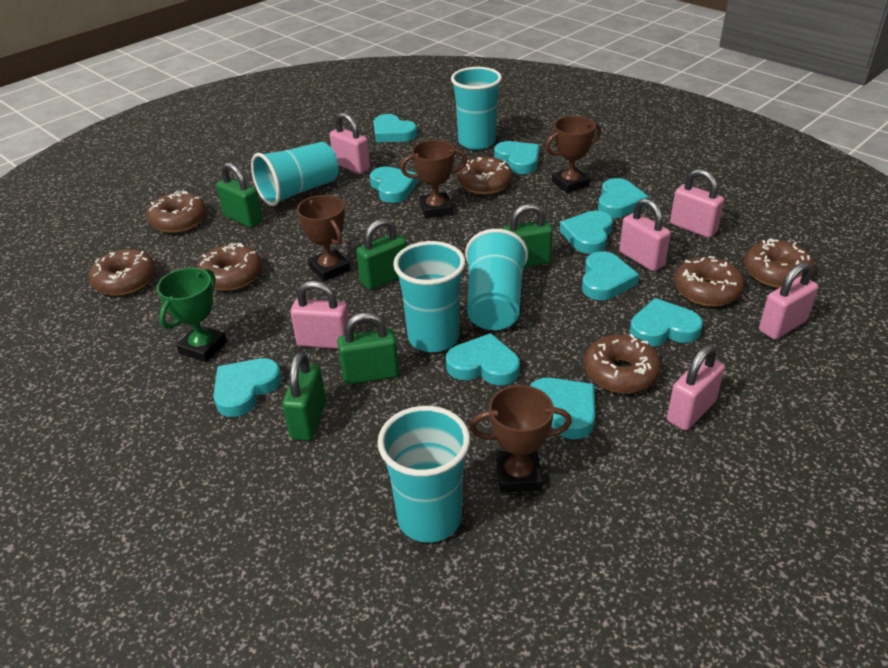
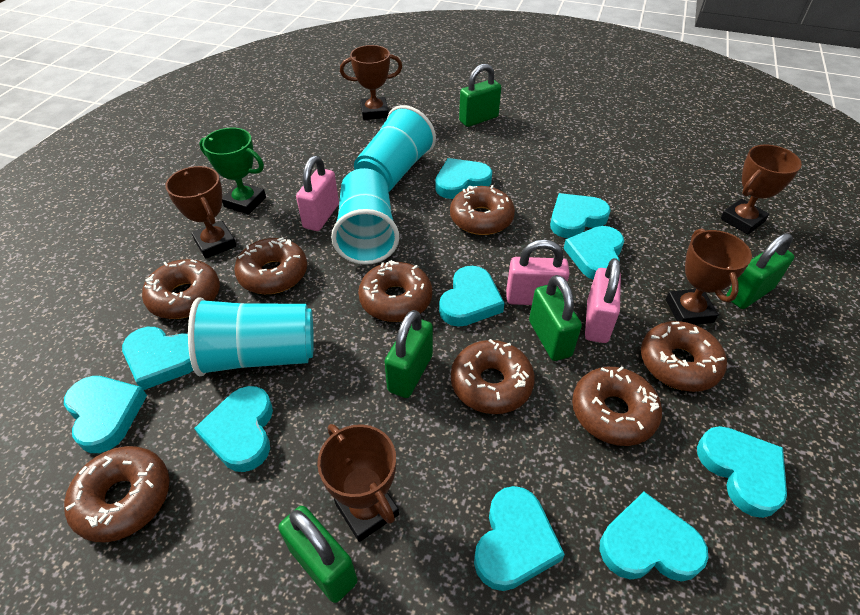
brown donut: [88,249,156,295] [147,191,207,233] [197,242,262,291] [457,157,513,194] [584,334,661,393] [674,256,745,306] [744,239,815,288] = 7 -> [64,446,170,542] [142,259,220,319] [234,237,307,294] [358,260,432,322] [450,185,515,235] [451,339,535,414] [572,366,662,446] [641,321,727,392] = 8
brown trophy: [297,195,351,281] [400,140,467,218] [469,385,572,493] [546,116,601,193] = 4 -> [165,166,237,259] [317,424,399,542] [340,45,402,120] [666,229,752,325] [720,144,802,235] = 5
pink padlock: [290,281,349,349] [330,113,370,174] [619,198,671,271] [667,345,725,431] [670,169,724,238] [759,262,818,339] = 6 -> [296,156,339,231] [506,239,570,305] [585,258,621,343] = 3
turquoise cup: [251,142,339,206] [378,406,470,543] [393,241,465,352] [451,67,502,150] [465,229,528,330] = 5 -> [188,297,314,376] [331,168,399,265] [354,105,436,191] = 3

